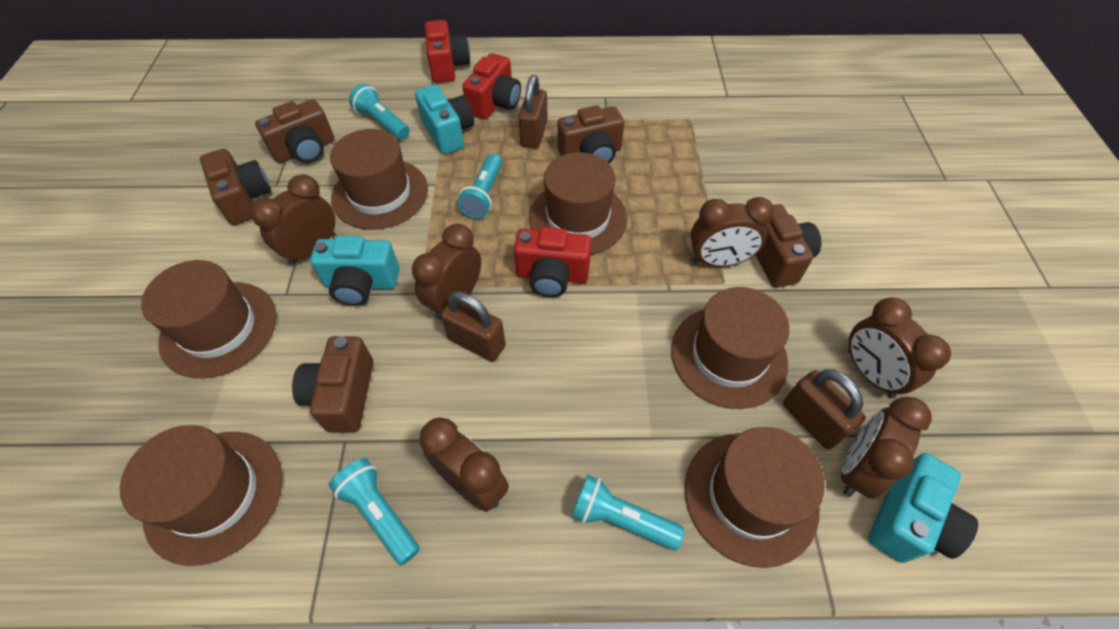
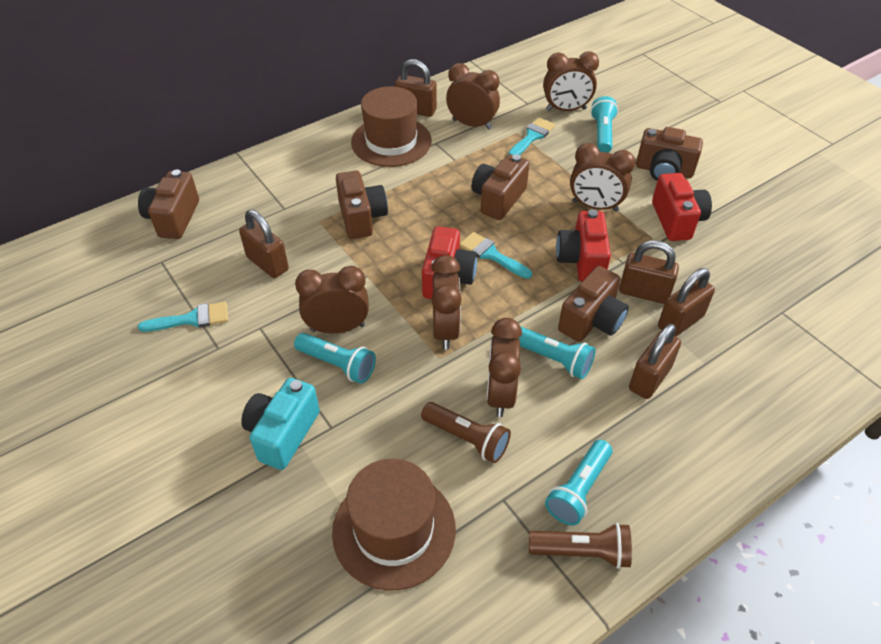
brown flashlight: none = 0 -> [421,402,511,463] [529,523,632,569] = 2
brown hat: [120,425,282,566] [141,260,277,378] [330,129,428,230] [529,152,627,255] [671,287,790,409] [684,427,825,568] = 6 -> [332,459,456,591] [351,86,432,167] = 2
brown padlock: [440,291,506,362] [518,75,548,148] [783,369,865,449] = 3 -> [239,210,289,278] [395,59,437,117] [619,240,679,304] [629,324,681,399] [658,268,715,337] = 5
turquoise brush: none = 0 -> [138,302,228,332] [460,232,532,279] [508,118,555,155] = 3
turquoise camera: [310,236,400,306] [415,85,474,154] [868,453,978,563] = 3 -> [241,378,320,470] = 1

